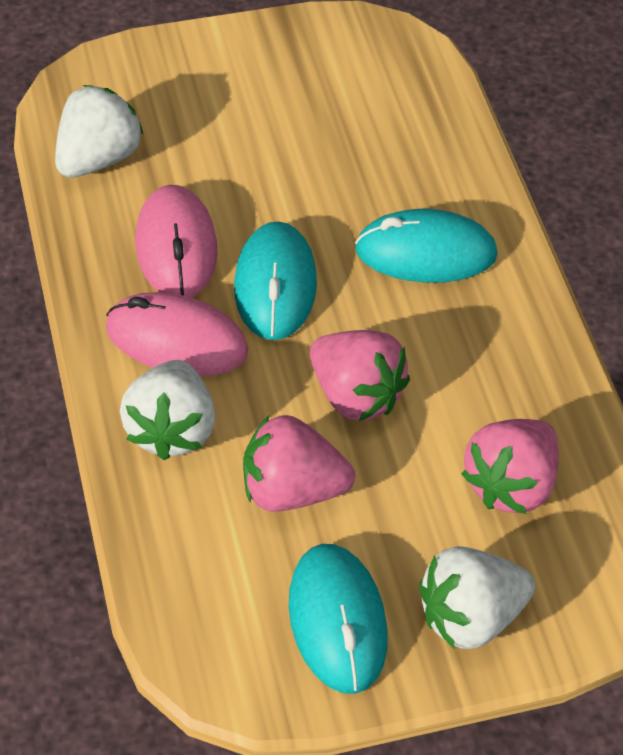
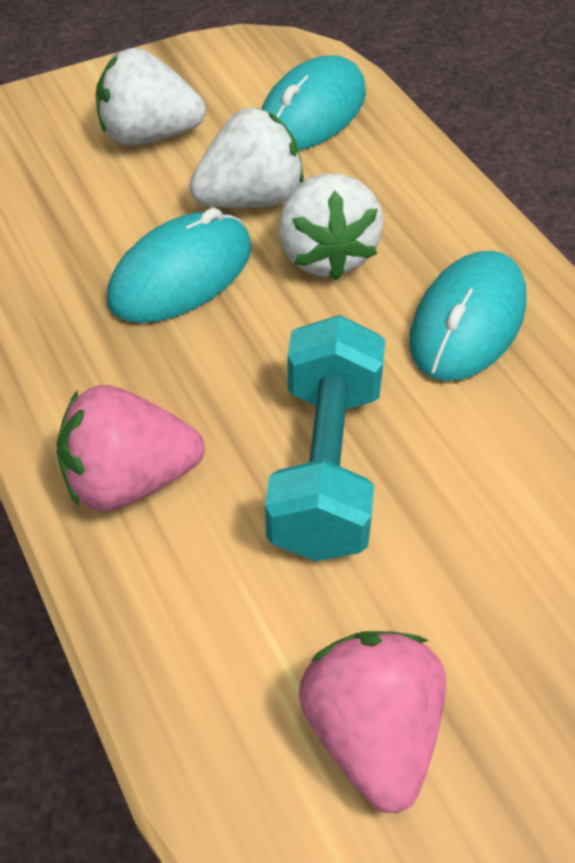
pink mouse: [106,292,248,376] [135,185,217,297] = 2 -> none = 0
pink strawberry: [243,415,355,512] [310,330,410,421] [461,419,559,514] = 3 -> [56,385,204,511] [299,631,446,814] = 2
turquoise dumbbell: none = 0 -> [265,315,385,561] = 1

